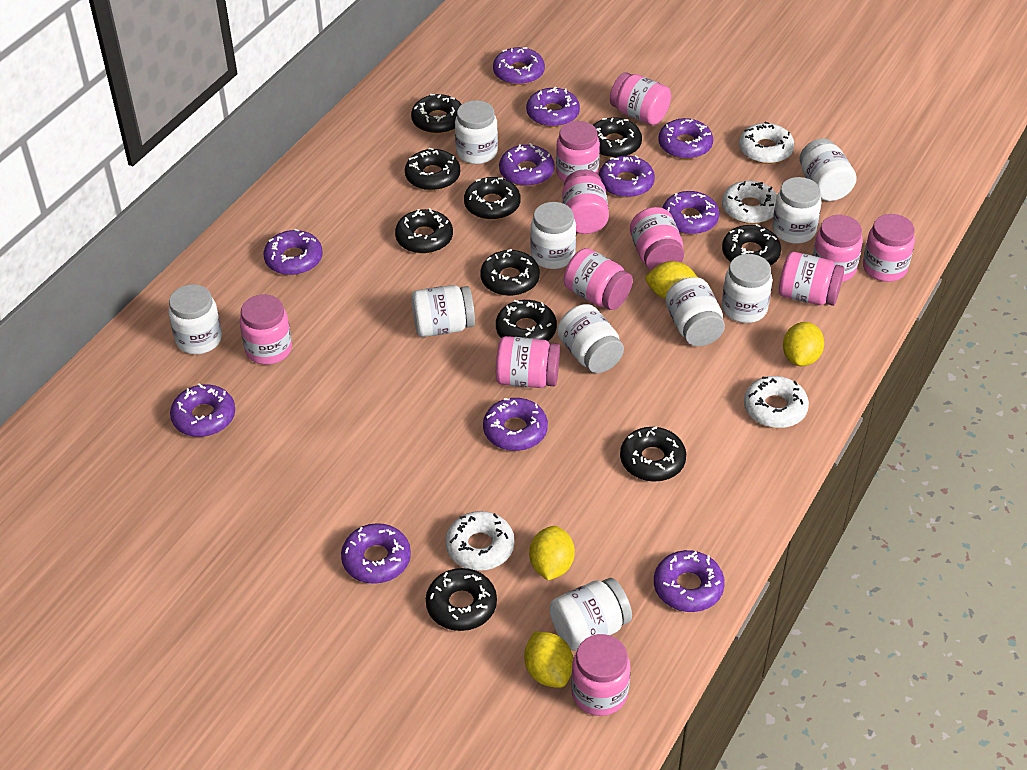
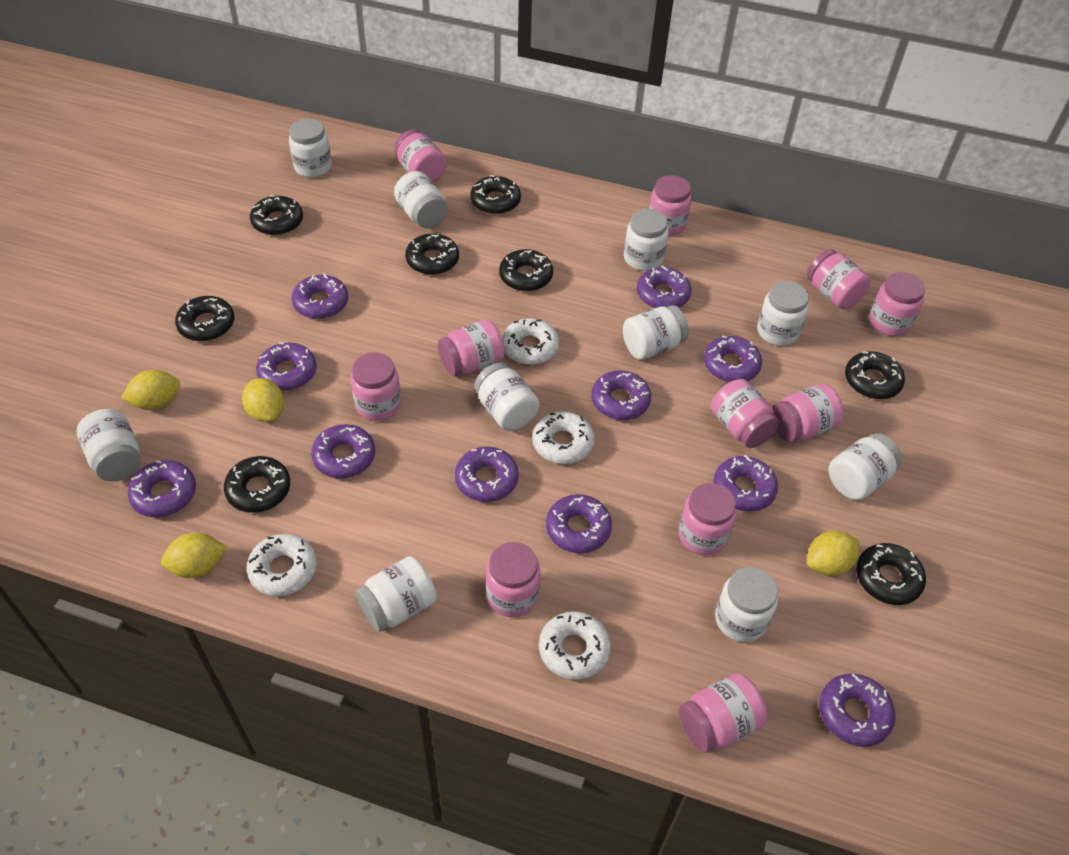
black donut: [395,208,453,254] [405,148,460,191] [411,94,462,134] [426,568,497,631] [464,177,520,220] [480,249,540,296] [496,300,557,341] [593,117,642,158] [620,426,686,482] [722,224,781,266] = 10 -> [175,296,234,341] [224,456,290,513] [250,195,303,235] [405,233,459,275] [470,175,521,214] [499,249,553,291] [845,351,905,399] [856,543,926,605] = 8

